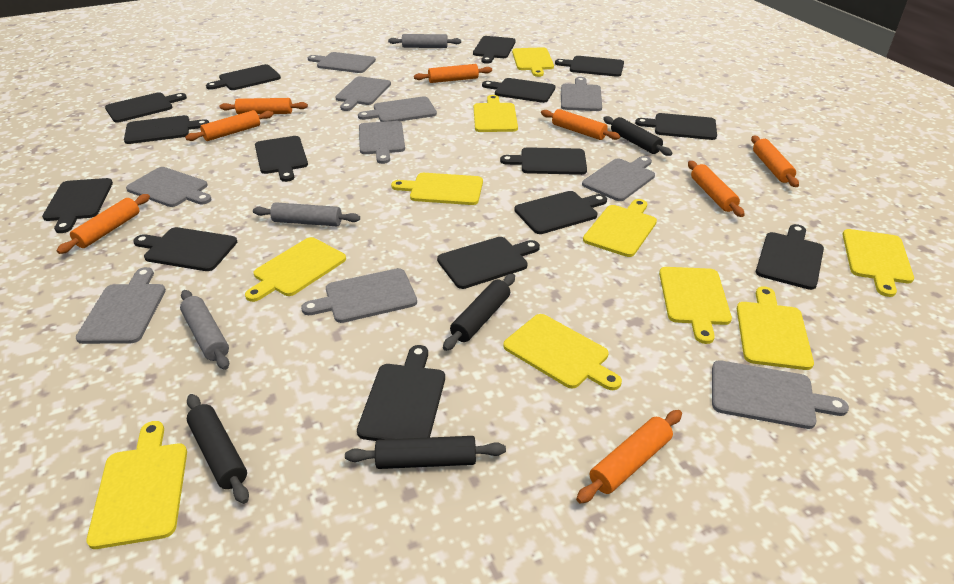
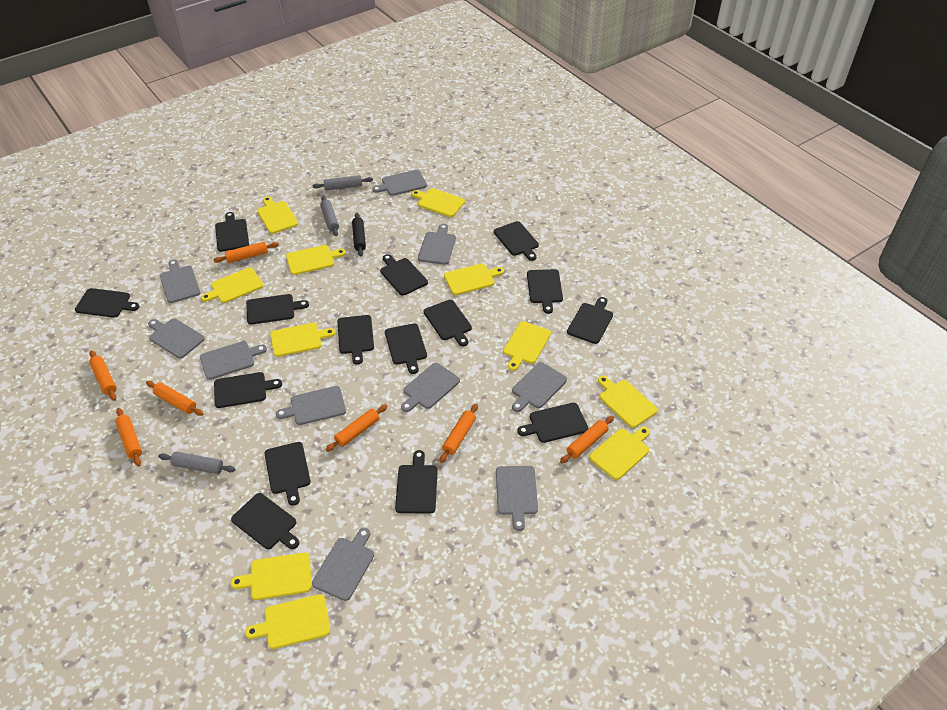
black rolling pin: [187,394,249,504] [345,436,506,469] [443,274,515,351] [603,116,672,156] = 4 -> [352,213,366,257] = 1
orange rolling pin: [57,194,150,254] [185,110,274,141] [220,98,308,114] [414,64,492,83] [541,109,620,140] [576,410,682,504] [688,161,745,217] [751,136,799,187] = 8 -> [89,350,117,401] [115,408,142,466] [146,381,203,416] [214,242,279,263] [325,404,388,452] [439,403,478,463] [560,416,614,464] = 7
yellow cutting board: [87,421,187,549] [245,237,346,302] [391,173,483,205] [474,95,518,132] [503,314,622,390] [512,47,554,77] [583,199,657,257] [659,267,732,344] [737,286,814,370] [843,229,914,297] = 10 -> [201,268,264,303] [231,553,311,600] [245,594,330,649] [257,196,298,234] [270,323,335,357] [286,245,346,275] [411,188,465,217] [444,263,504,295] [503,321,551,371] [589,427,650,480] [598,376,658,428] = 11

